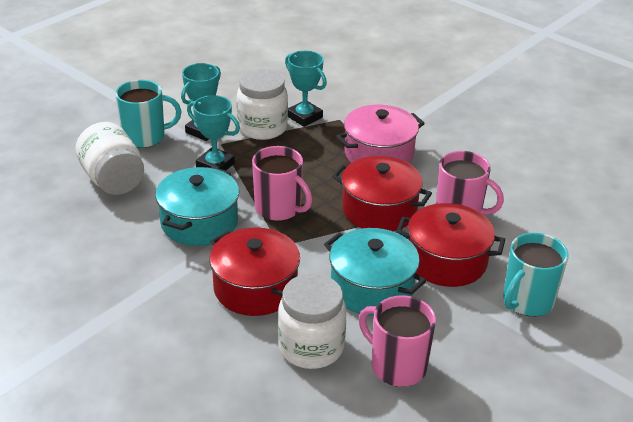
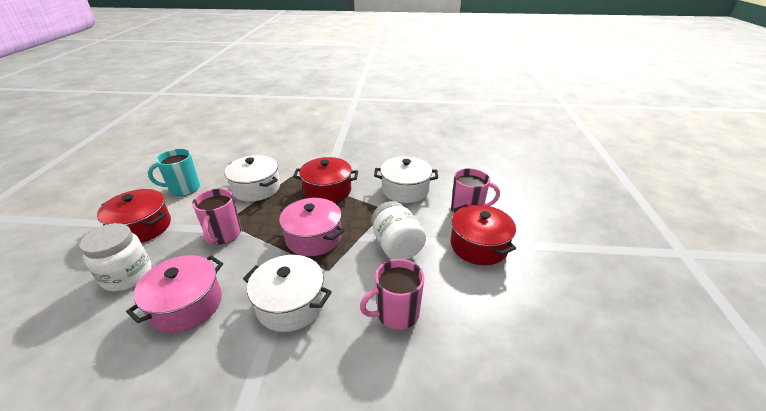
pink pot: [336,105,425,164] = 1 -> [126,255,223,333] [279,198,344,256] = 2
turquoise mug: [115,80,181,148] [503,233,568,317] = 2 -> [148,149,200,196] = 1
turquoise pot: [155,167,239,246] [324,228,426,316] = 2 -> none = 0
turquoise trophy: [181,63,221,141] [187,95,240,170] [285,51,327,127] = 3 -> none = 0
white jar: [76,122,144,195] [237,69,288,140] [278,274,346,369] = 3 -> [79,223,151,291] [371,201,426,260] = 2
white pot: none = 0 -> [225,155,280,201] [243,255,332,332] [374,156,438,203] = 3

